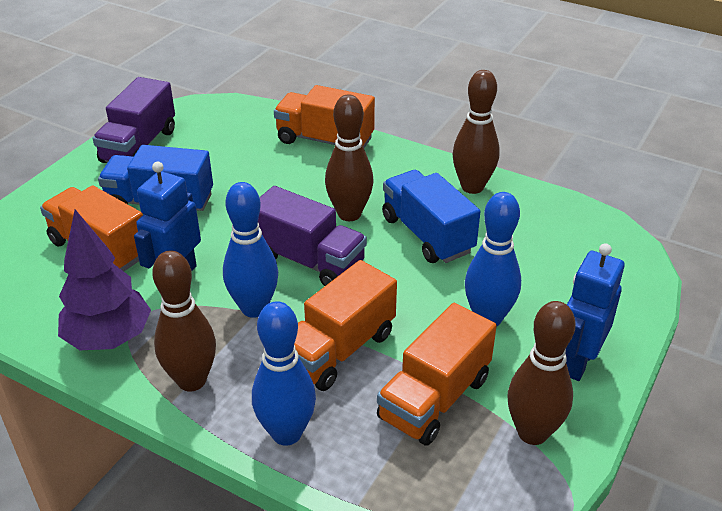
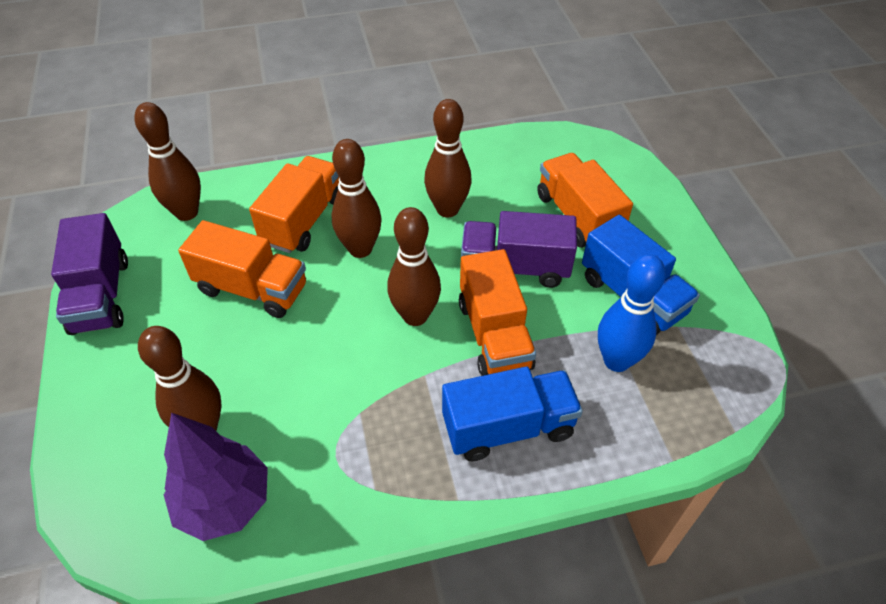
blue bowling pin: [223,182,278,318] [252,301,316,446] [465,192,521,326] = 3 -> [598,254,666,372] = 1
blue robot: [134,161,201,271] [565,243,625,381] = 2 -> none = 0
brown bowling pin: [152,251,216,391] [325,94,374,221] [452,70,500,194] [507,301,575,445] = 4 -> [134,102,201,221] [138,326,222,431] [331,139,382,258] [387,207,441,326] [424,99,472,217] = 5

